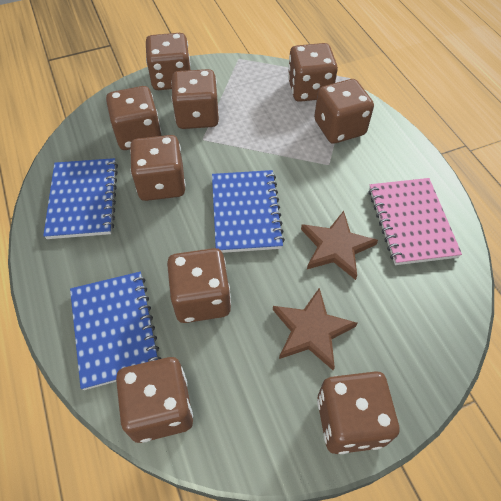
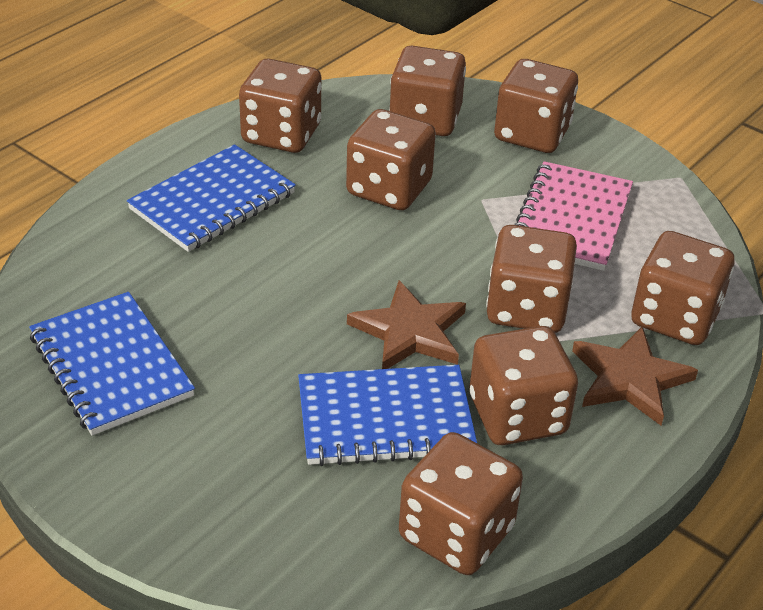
brown dice: [106,86,162,150] [116,357,193,443] [130,135,186,201] [146,33,190,90] [167,248,231,323] [171,69,219,129] [288,43,338,102] [314,79,374,144] [317,371,399,454] = 9 -> [239,58,321,153] [346,109,436,210] [389,46,466,136] [399,432,523,575] [469,326,578,445] [486,225,577,333] [494,59,578,153] [631,231,735,345] = 8

